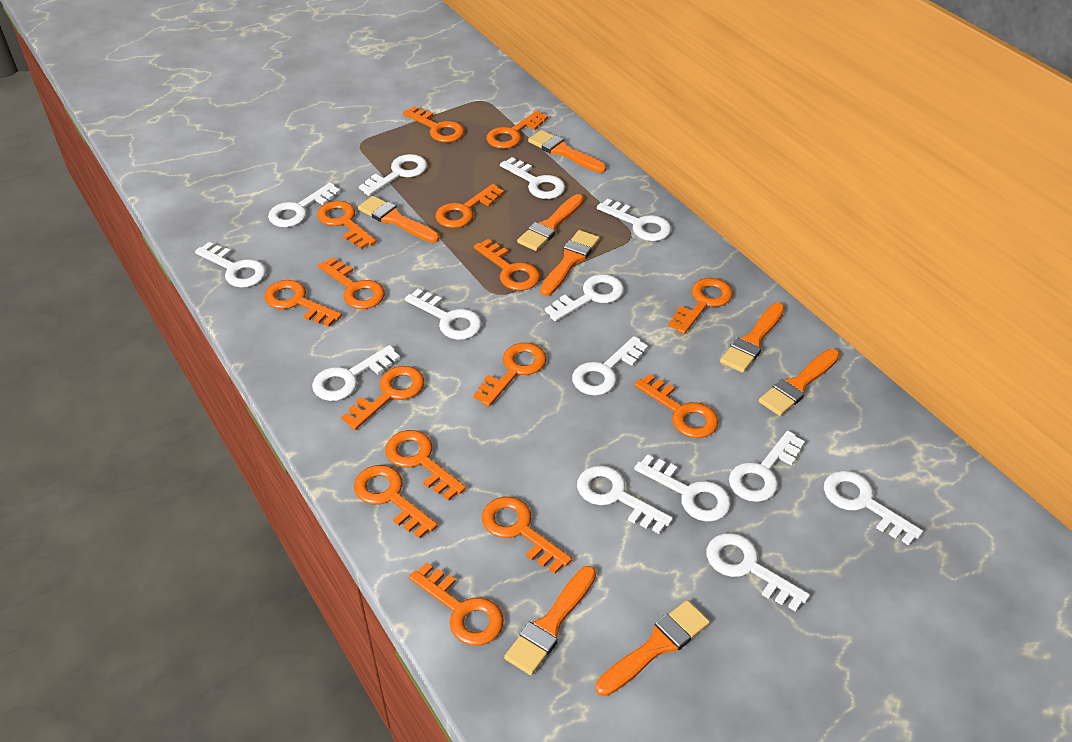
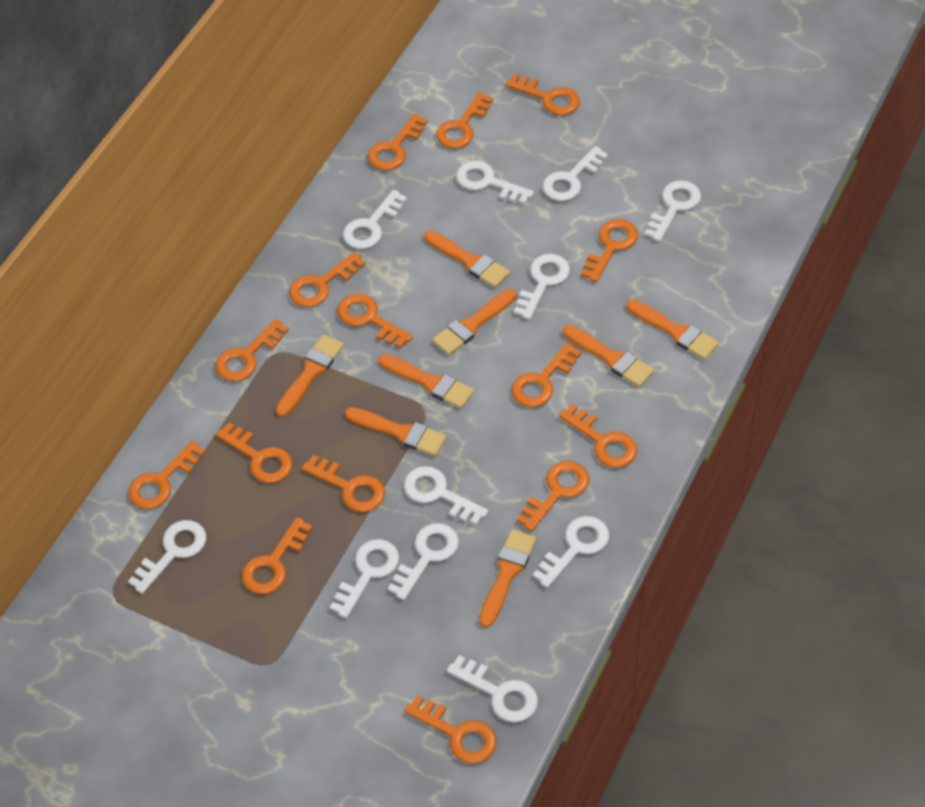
white key: [195,242,266,288] [268,183,340,227] [312,345,400,401] [359,154,427,196] [405,289,482,340] [500,157,565,199] [545,274,624,321] [572,336,648,395] [577,466,673,534] [597,198,671,241] [634,454,731,522] [706,533,810,612] [729,431,805,502] [824,471,923,546] = 14 -> [128,520,206,594] [330,539,399,618] [343,190,407,249] [388,523,459,600] [404,466,488,525] [447,655,538,722] [456,161,534,205] [514,254,570,319] [533,516,609,588] [543,146,608,201] [645,180,701,242] = 11

